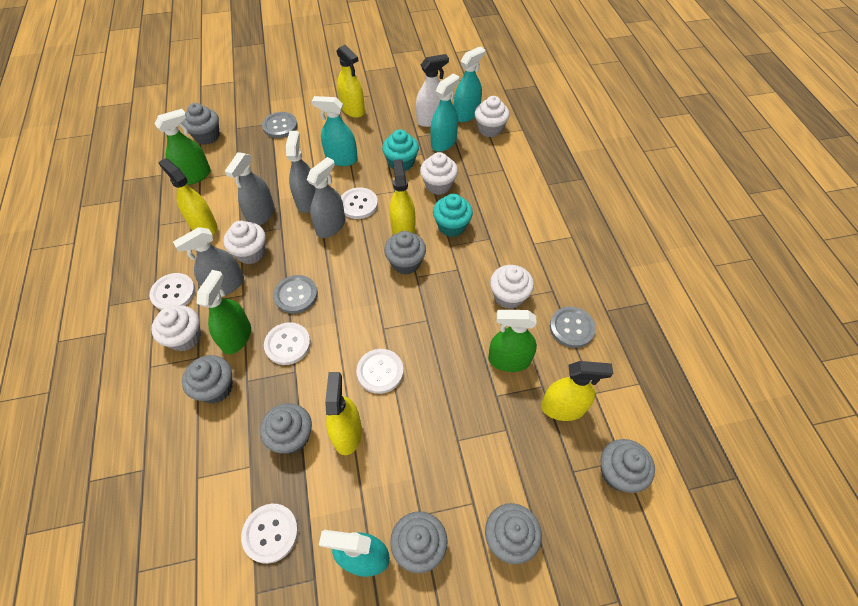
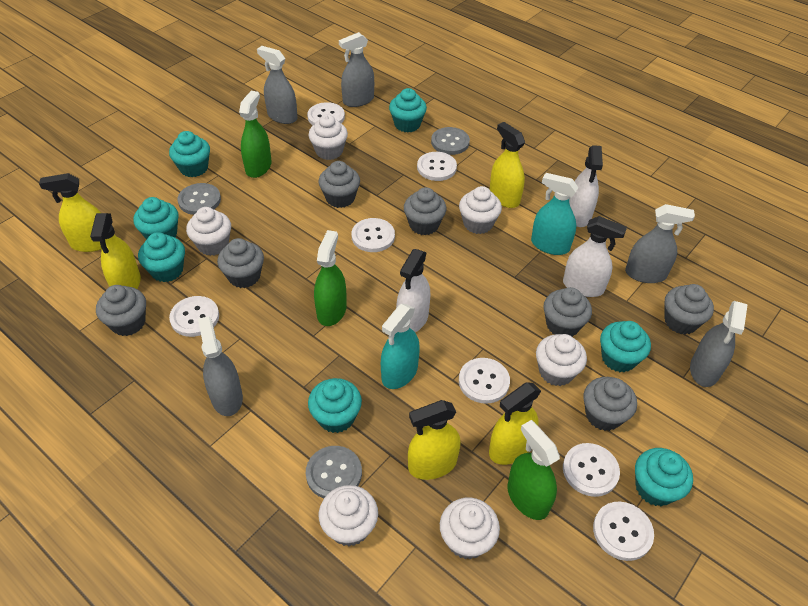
grey spray bottle: [173,227,244,297] [225,152,274,226] [286,131,315,213] [307,157,345,238] = 4 -> [198,316,243,416] [257,46,298,124] [339,32,374,107] [625,204,695,283] [690,301,748,387] = 5
turquoise cupcake: [382,129,419,171] [433,194,473,237] = 2 -> [133,197,179,240] [138,232,185,282] [169,131,210,177] [308,378,362,433] [389,88,427,133] [600,321,651,372] [635,448,693,506] = 7
turquoise spray bottle: [312,96,358,166] [319,530,390,577] [431,74,459,152] [454,47,485,122] = 4 -> [381,304,420,389] [531,173,578,255] = 2
white button: [149,273,196,310] [241,504,298,564] [264,322,311,365] [341,187,378,219] [356,349,404,394] = 5 -> [169,296,219,337] [307,102,345,125] [352,218,395,252] [417,152,457,181] [459,358,510,404] [563,443,620,497] [593,502,654,561] = 7
white cupcake: [151,305,201,351] [223,221,266,264] [420,152,458,195] [475,96,509,137] [490,265,534,309] = 5 -> [186,207,231,256] [309,114,348,160] [319,485,378,546] [440,498,500,559] [459,186,502,234] [536,334,587,386] = 6
white spray bottle: [416,54,449,127] = 1 -> [396,249,430,332] [563,216,627,297] [569,145,603,227] = 3

